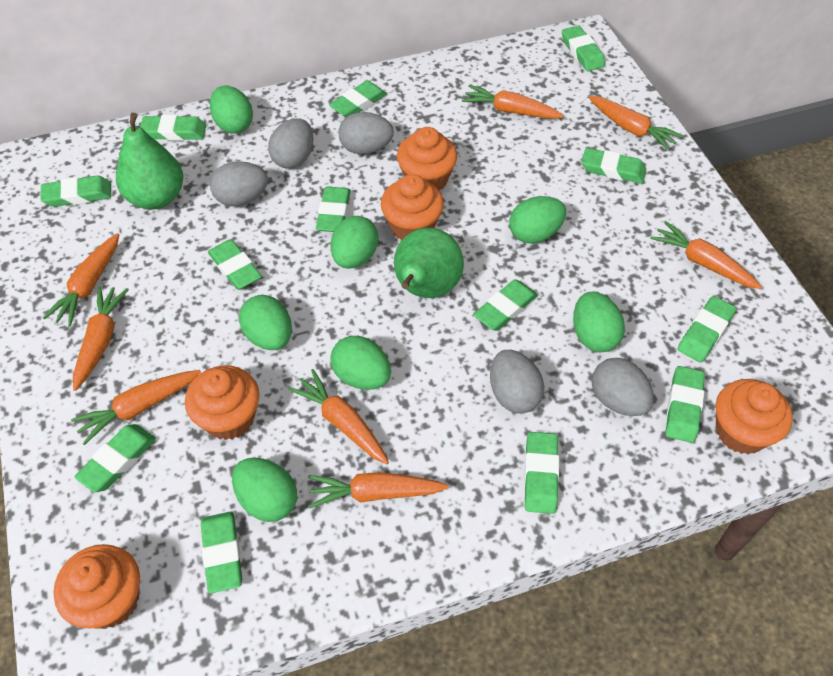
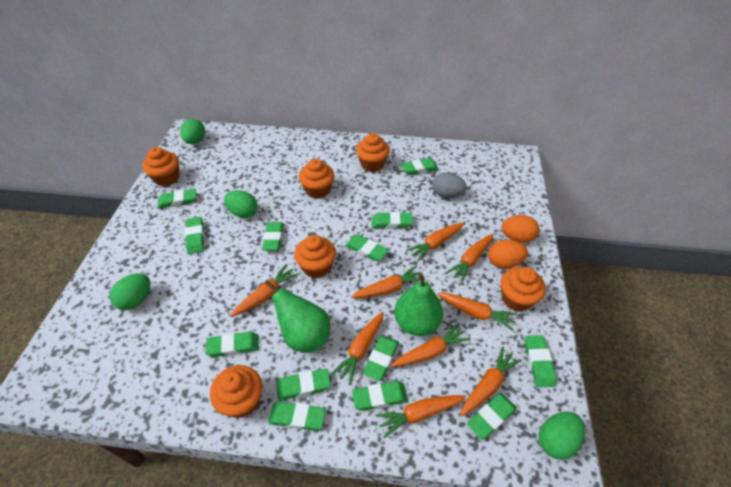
green egg: [210,85,253,134] [232,458,297,522] [239,295,292,350] [330,216,378,268] [331,336,391,390] [509,196,566,244] [573,292,625,352] = 7 -> [110,273,150,310] [180,119,205,144] [224,190,257,218] [539,412,585,460] = 4
grey egg: [210,161,268,206] [268,118,314,168] [339,112,394,154] [490,350,544,413] [592,358,654,416] = 5 -> [432,172,467,198] = 1
orange carrot: [43,233,119,327] [71,370,201,445] [73,286,129,391] [288,369,389,464] [308,472,448,509] [462,85,564,119] [589,96,683,151] [650,221,762,289] = 8 -> [230,264,299,317] [331,312,384,384] [351,265,426,298] [375,395,466,438] [391,323,471,367] [406,223,465,262] [437,293,517,331] [446,234,494,283] [460,347,522,417] = 9
orange cupcake: [53,544,140,629] [185,365,260,440] [381,174,444,241] [397,127,457,191] [716,379,793,454] = 5 -> [142,147,179,186] [210,365,262,418] [294,235,336,278] [299,159,334,199] [356,133,390,172] [501,267,546,311] = 6
orange egg: none = 0 -> [488,240,528,269] [501,215,539,243] = 2

